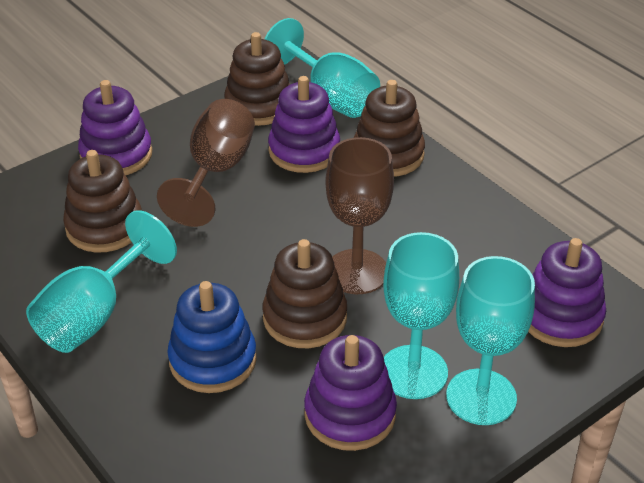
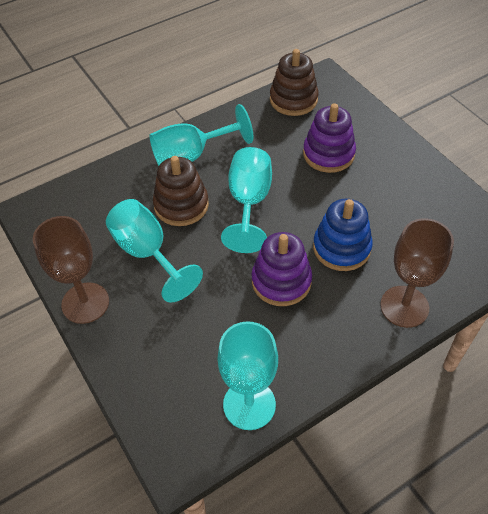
brown stacking toy: [63,150,142,253] [224,32,290,126] [262,239,347,348] [354,80,425,177] = 4 -> [153,156,209,226] [270,49,319,116] = 2
purple stacking toy: [78,80,152,175] [268,76,340,173] [304,335,397,451] [528,238,606,347] = 4 -> [252,232,312,306] [303,103,356,173] = 2

